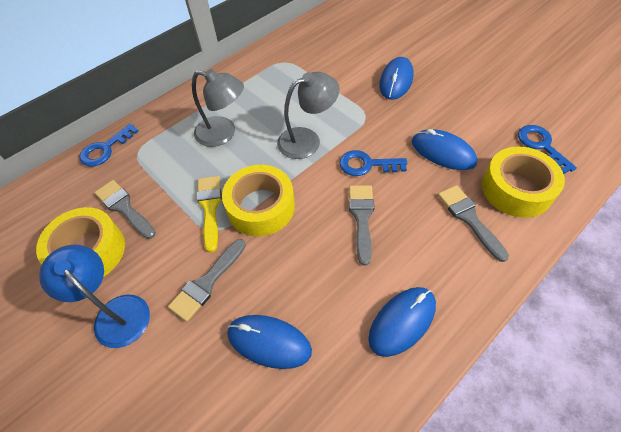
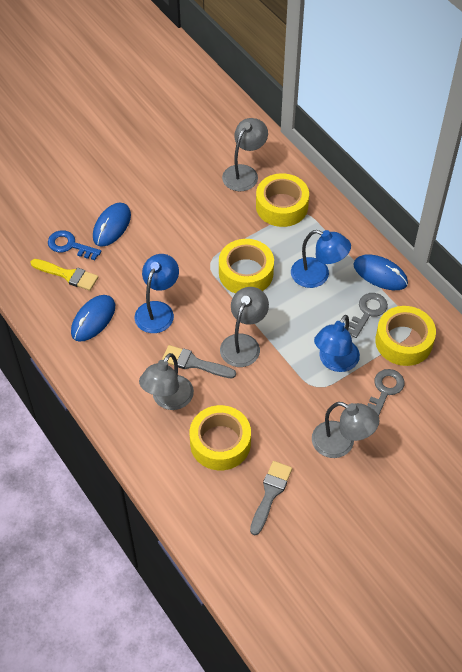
blue key: [79,123,138,167] [339,150,407,176] [518,125,577,174] = 3 -> [48,230,101,260] = 1
blue lamp: [39,245,150,348] = 1 -> [134,254,179,333] [291,230,351,288] [314,315,360,372] = 3
blue mouse: [227,315,312,369] [368,287,436,357] [379,57,413,100] [412,129,477,170] = 4 -> [71,295,115,342] [93,203,131,247] [353,254,408,290] = 3
grey brush: [94,180,156,239] [168,239,246,322] [349,185,374,265] [438,185,509,262] = 4 -> [162,345,236,378] [250,461,292,535] = 2
grey key: none = 0 -> [348,293,388,338] [367,369,405,416] = 2
grey lamp: [192,69,244,147] [277,72,339,159] = 2 -> [139,353,194,410] [220,287,269,367] [222,118,268,191] [312,402,380,458] = 4
yellow tape: [36,207,125,276] [222,165,295,236] [482,147,565,218] = 3 -> [190,405,251,470] [219,239,274,294] [256,173,309,227] [375,306,436,366] = 4

